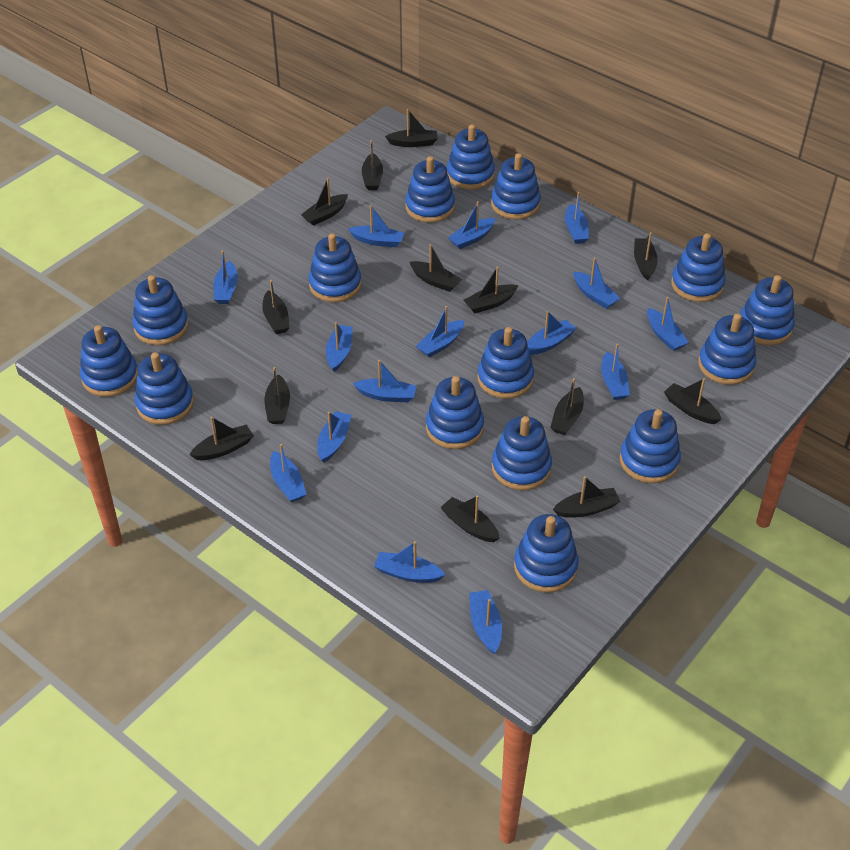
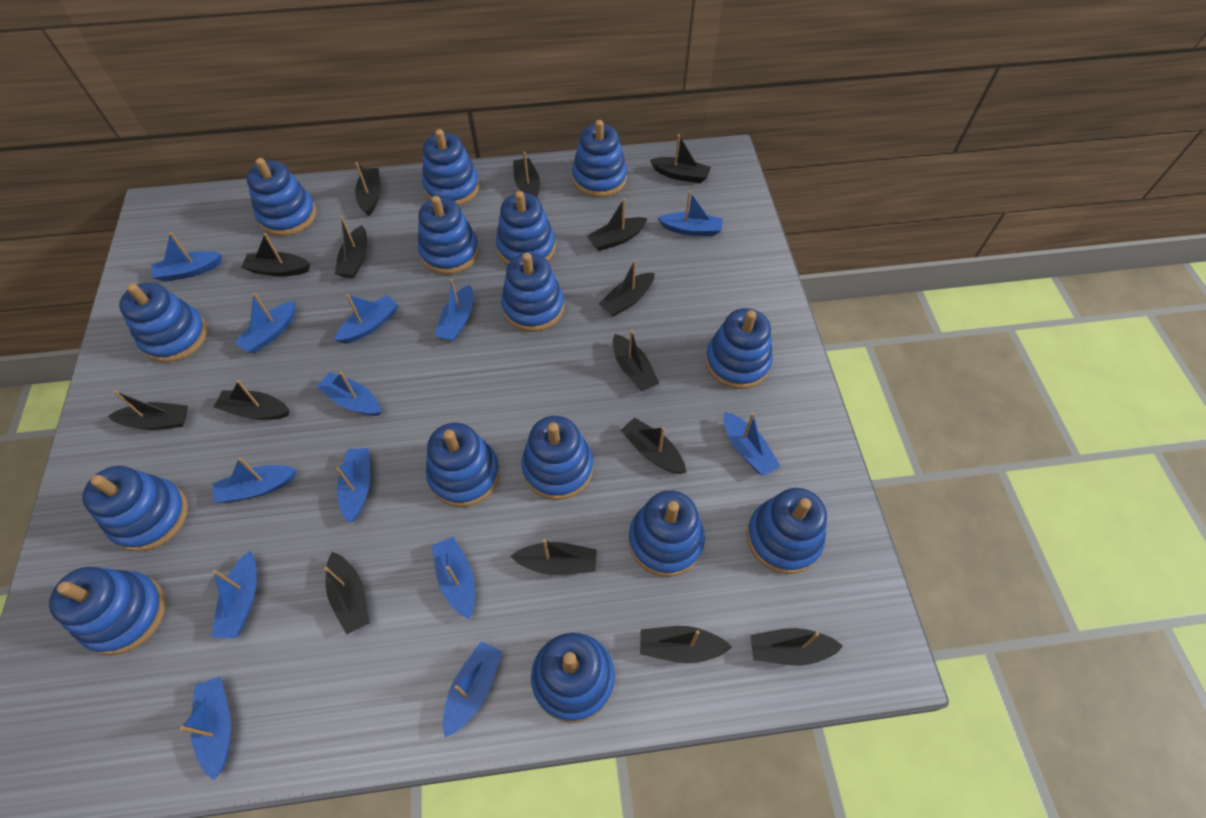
black boat: [189,417,254,460] [262,280,290,334] [265,367,290,424] [301,178,348,226] [362,140,383,190] [385,109,438,147] [410,244,462,292] [440,495,500,542] [464,267,518,314] [550,378,584,435] [553,476,621,518] [634,232,658,281] [664,378,722,424] = 13 -> [108,390,188,430] [214,380,289,420] [242,233,310,277] [324,552,370,635] [335,217,367,278] [355,162,381,216] [511,539,597,575] [513,152,540,197] [587,199,648,251] [599,260,654,317] [613,330,659,391] [621,417,686,474] [640,626,732,663] [650,134,711,183] [750,628,843,666] = 15
blue boat: [214,250,238,304] [270,444,307,502] [317,411,352,463] [326,322,353,372] [348,205,404,247] [353,360,417,402] [374,541,446,583] [416,306,464,358] [448,201,495,249] [469,590,502,654] [527,311,577,355] [565,192,589,244] [573,257,621,309] [601,343,630,400] [647,297,689,351] = 15 -> [151,232,222,282] [180,676,231,780] [212,551,257,639] [213,457,297,503] [234,293,296,353] [316,372,381,416] [334,294,398,344] [336,448,370,523] [432,536,475,620] [435,279,473,341] [443,641,503,738] [658,191,723,236] [723,412,780,476] = 13

